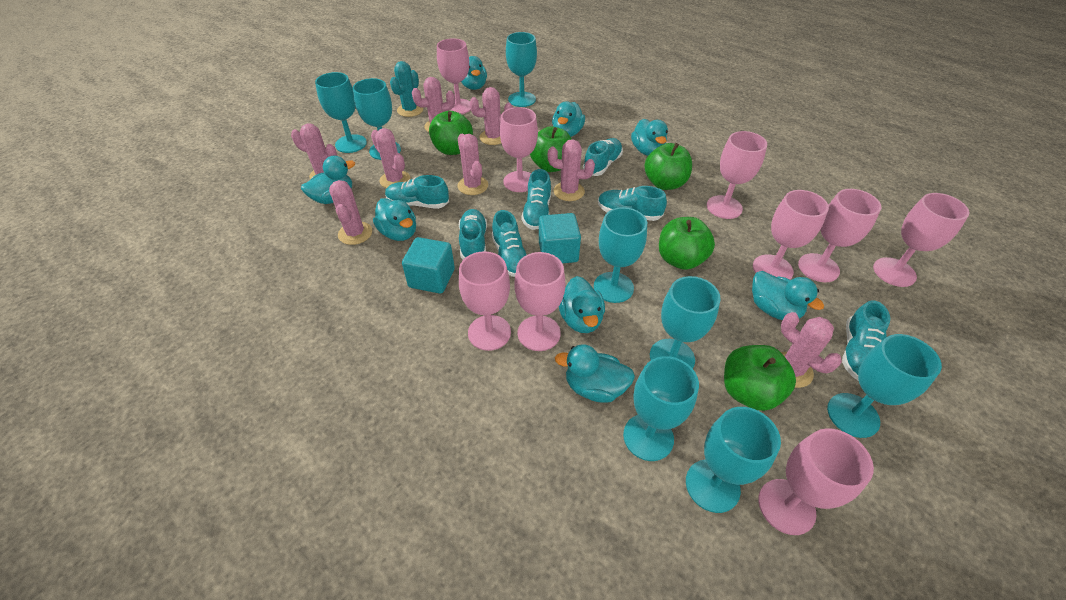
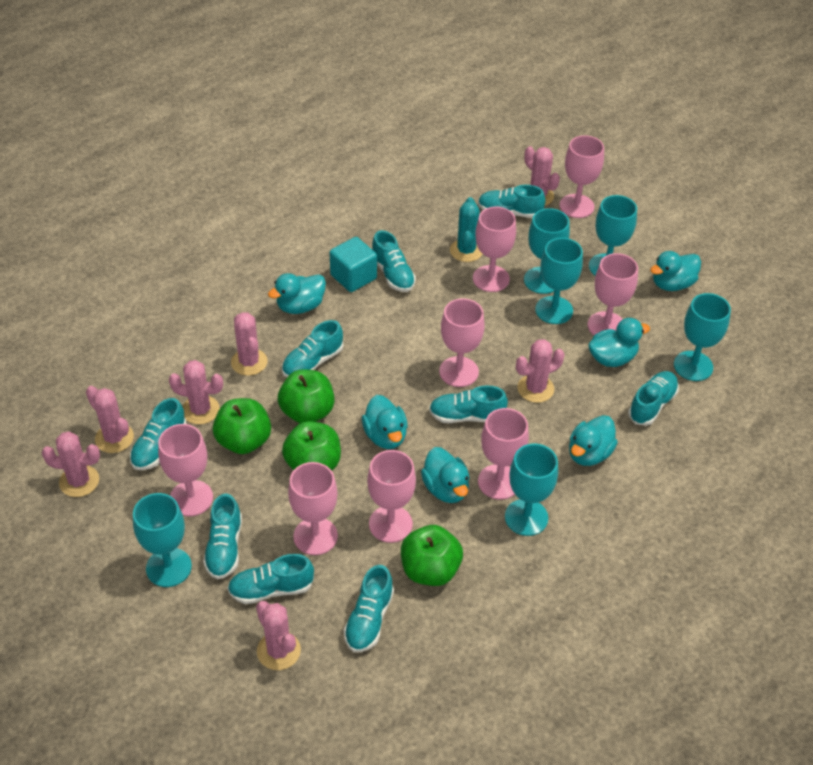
green apple: [429,111,473,155] [530,126,572,172] [644,143,692,190] [659,217,715,270] [724,345,796,411] = 5 -> [213,398,271,454] [278,369,335,423] [282,421,341,471] [401,525,463,586] = 4
pink cactus: [291,124,337,179] [329,180,372,245] [371,128,410,188] [412,77,455,132] [457,134,488,195] [470,87,513,145] [548,139,595,201] [781,312,842,388] = 8 -> [42,431,100,497] [86,386,134,453] [169,360,223,424] [231,312,268,376] [256,601,301,670] [516,339,565,403] [524,146,560,206] = 7
pink goblet: [437,38,471,114] [459,251,511,351] [500,107,538,192] [514,252,565,351] [707,131,767,219] [753,190,829,280] [758,428,874,535] [798,189,881,282] [873,193,970,287] = 9 -> [158,424,213,516] [288,462,338,555] [367,450,416,543] [439,299,485,387] [473,207,516,292] [478,408,529,500] [559,135,604,218] [588,253,638,335] = 8
turquoise cube: [402,237,455,294] [539,213,581,263] = 2 -> [330,237,377,292] = 1
turquoise duck: [301,156,355,204] [373,198,416,241] [461,56,487,90] [552,101,585,137] [555,344,635,403] [559,276,605,333] [631,119,668,156] [752,271,824,320] = 8 -> [268,273,326,314] [362,395,408,449] [421,447,470,503] [569,415,618,466] [588,318,650,367] [650,251,701,291] = 6
turquoise goblet: [315,72,367,153] [353,78,401,160] [506,32,537,107] [594,207,647,303] [623,356,699,461] [650,276,721,369] [686,407,781,513] [827,334,942,438] = 8 -> [133,493,192,587] [505,444,558,536] [524,208,570,294] [535,238,583,324] [589,195,637,276] [674,293,731,381] = 6
turquoise shoe: [385,175,449,209] [459,209,487,260] [492,210,527,277] [522,169,551,230] [583,138,623,176] [598,186,667,221] [842,300,890,381] = 7 -> [130,398,187,470] [203,494,242,579] [227,554,314,604] [282,320,344,377] [344,565,394,652] [372,230,416,292] [429,385,508,423] [478,185,546,218] [628,371,679,426] = 9

